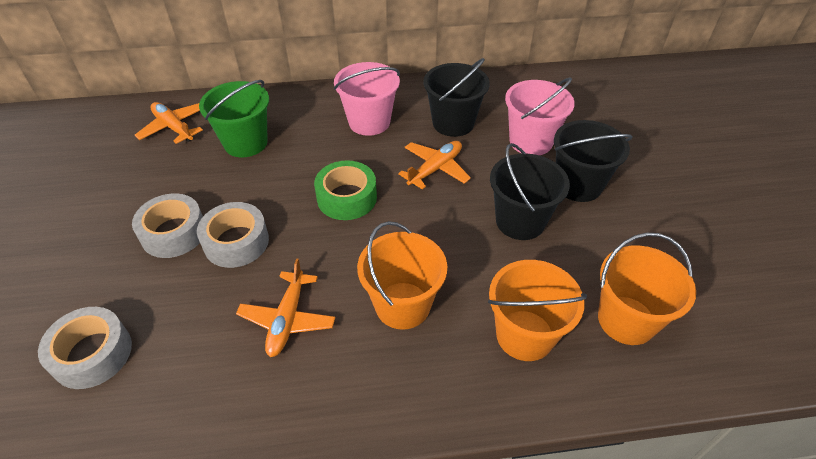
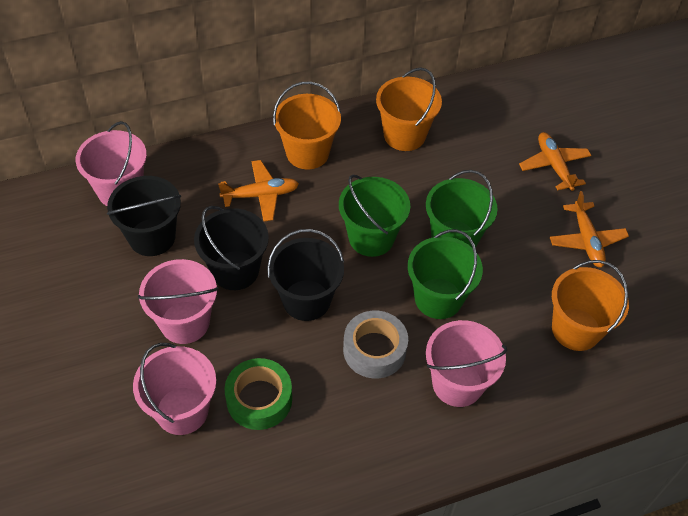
green bucket: [199,80,269,157] = 1 -> [339,175,410,257] [408,229,483,319] [426,170,498,247] = 3
grey tape: [38,307,132,389] [132,193,203,258] [197,202,269,268] = 3 -> [343,311,408,379] = 1
pink bucket: [334,62,400,136] [505,77,575,155] = 2 -> [76,121,147,206] [133,343,216,435] [138,259,218,344] [426,320,507,407] = 4

